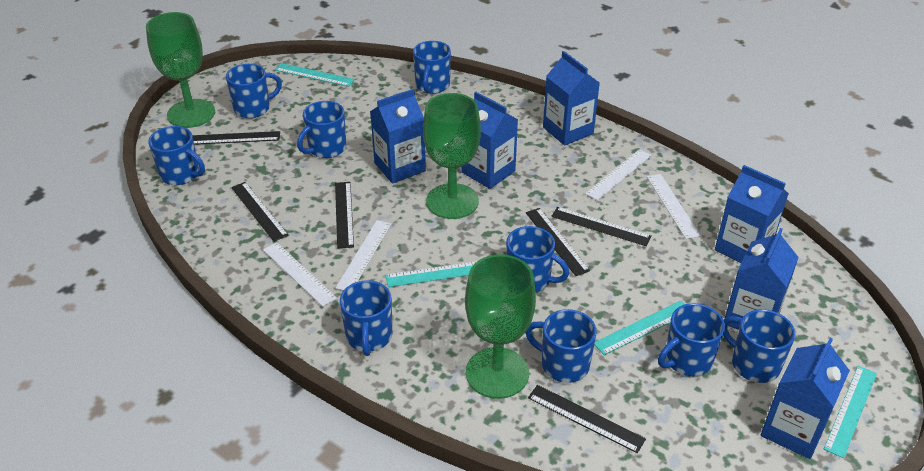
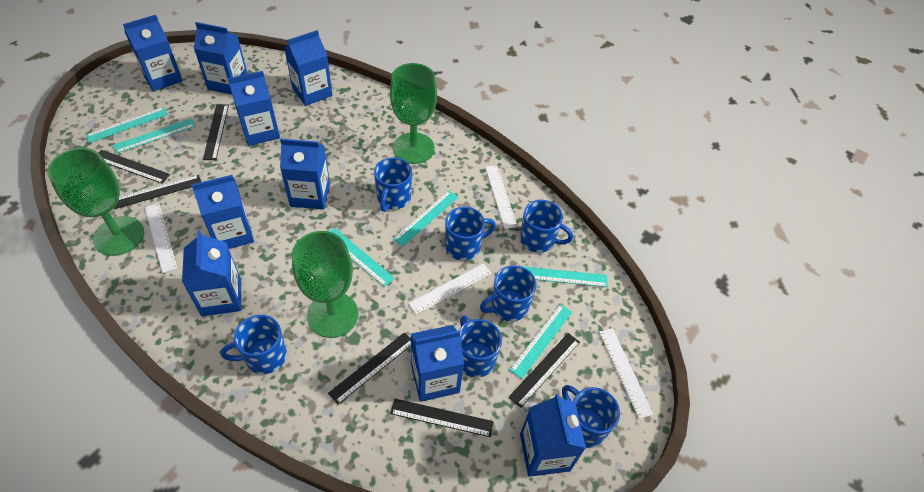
blue carton: [370,89,426,184] [462,92,518,189] [543,51,600,146] [715,165,789,263] [725,228,799,330] [761,338,850,459] = 6 -> [123,15,183,91] [182,231,241,316] [191,175,254,249] [194,22,248,95] [228,71,280,146] [280,139,330,209] [284,30,333,106] [411,325,464,402] [520,394,586,477] = 9
blue mug: [148,126,205,185] [226,64,282,118] [297,101,346,158] [340,280,392,356] [413,41,451,94] [506,226,569,292] [526,309,597,383] [658,303,725,376] [723,309,795,383] = 9 -> [220,315,287,374] [374,157,412,212] [445,207,496,260] [459,315,502,378] [480,265,537,321] [520,200,573,253] [562,385,620,448] = 7
turquoise ruler: [275,63,355,87] [385,261,477,287] [594,301,684,355] [824,366,877,458] = 4 -> [85,107,168,143] [113,118,196,154] [329,228,395,287] [393,190,458,246] [509,304,572,379] [521,266,608,287] = 6

